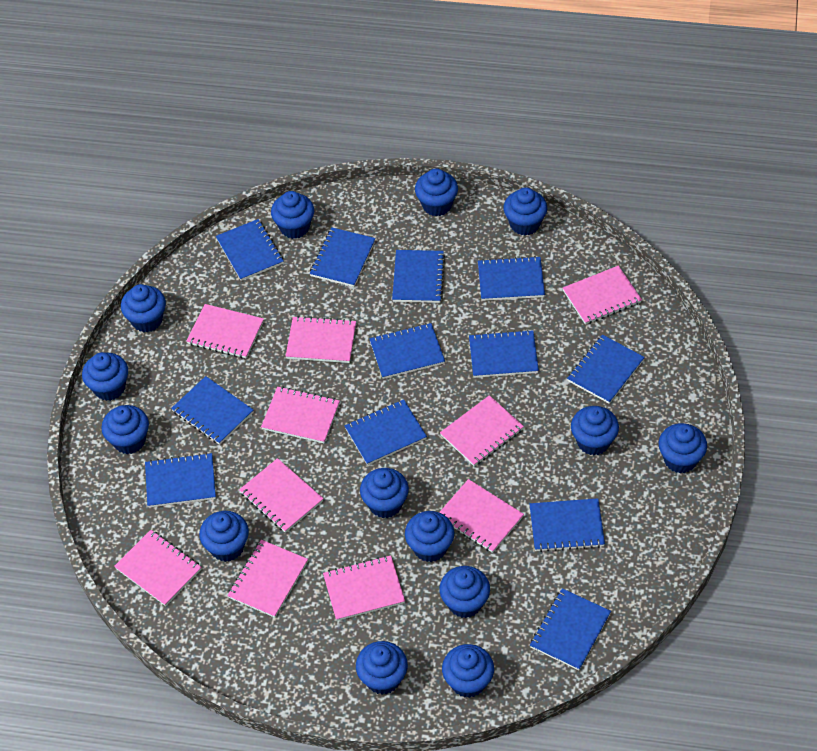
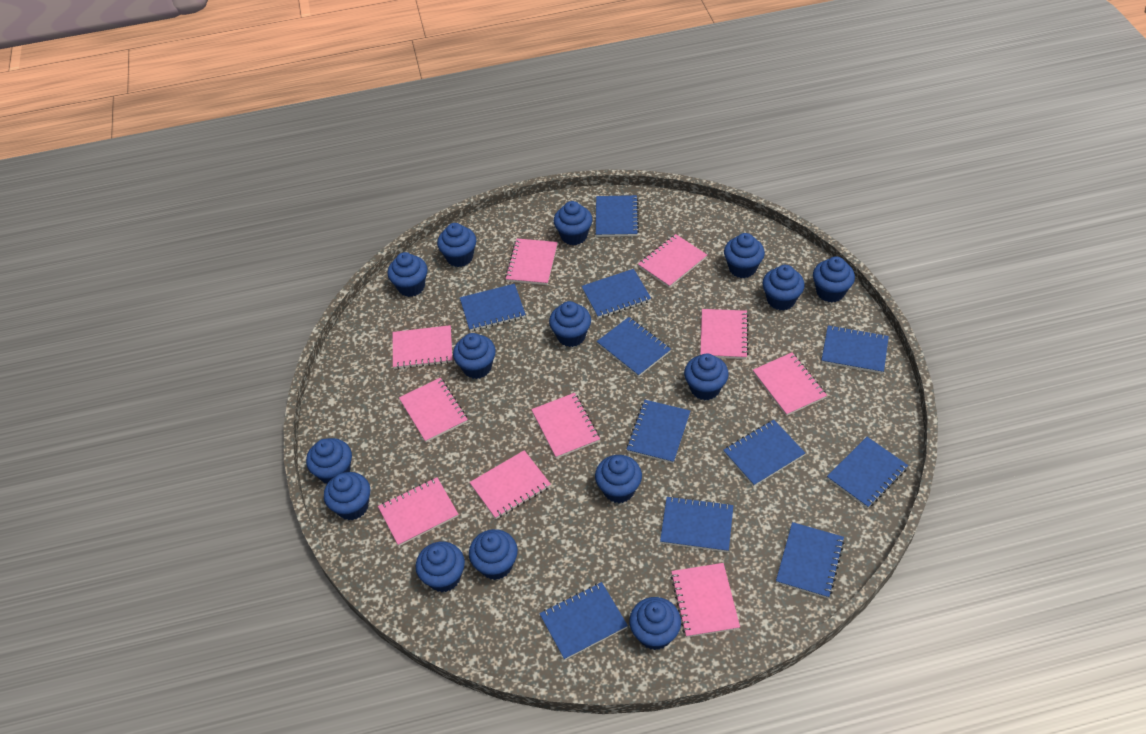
blue cupcake: [82,352,128,401] [102,405,149,454] [121,284,166,333] [199,511,249,562] [271,191,314,239] [356,641,408,694] [360,468,409,518] [405,511,454,562] [415,168,458,216] [439,566,490,618] [442,644,494,698] [504,187,547,236] [571,406,619,455] [658,423,707,473] = 14 -> [306,438,352,484] [324,472,370,520] [388,252,427,297] [416,542,465,592] [437,223,476,267] [453,333,496,379] [469,529,518,580] [549,301,591,347] [554,201,592,245] [595,455,642,503] [629,597,681,650] [684,353,729,400] [724,233,765,278] [762,265,805,311] [813,257,855,302] = 15
blue notebook: [145,453,216,508] [171,376,253,445] [216,219,284,281] [310,227,376,287] [344,399,427,465] [369,323,445,379] [392,250,445,303] [469,330,539,378] [478,256,545,301] [529,498,605,552] [530,588,611,670] [567,335,645,404] = 12 -> [460,284,526,331] [540,582,628,660] [582,269,651,318] [596,195,639,237] [597,317,671,377] [626,400,690,463] [660,496,733,552] [723,420,805,486] [776,522,845,598] [822,325,889,374] [827,437,908,508] = 11

